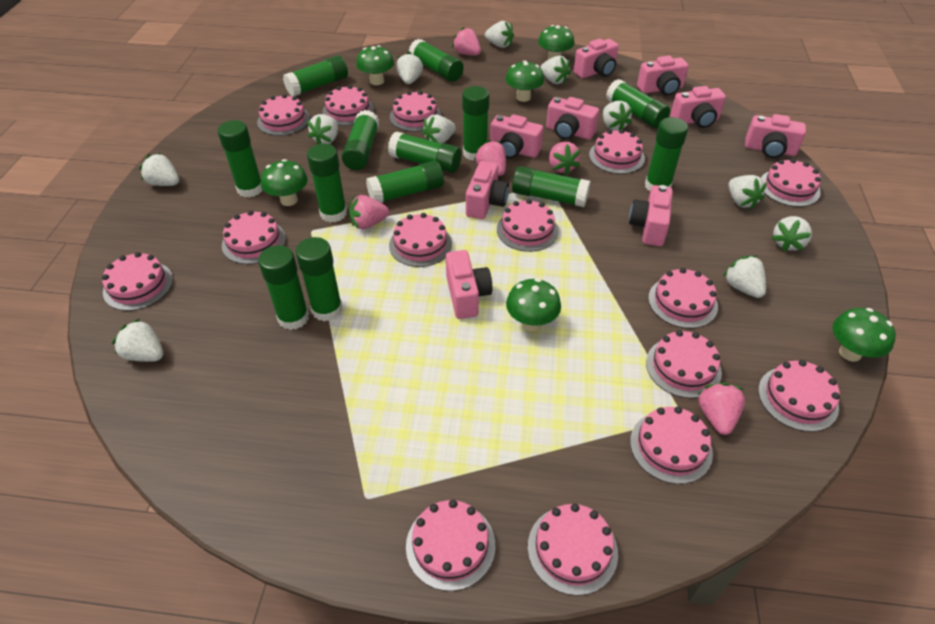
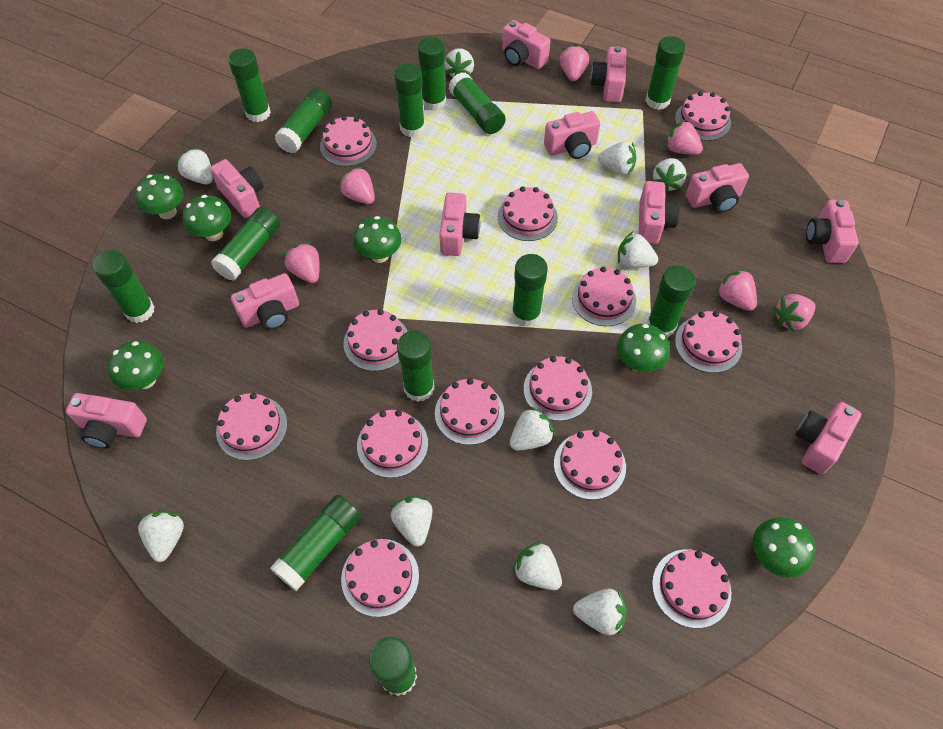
pink cake: [102,252,173,311] [222,210,286,264] [257,94,310,136] [322,85,374,126] [389,213,452,267] [390,91,441,132] [406,500,495,591] [497,199,559,252] [528,503,618,596] [589,129,645,174] [630,407,713,484] [646,330,722,398] [648,268,718,328] [758,360,840,432] [761,159,821,207] = 15 -> [216,393,287,461] [320,116,377,166] [341,539,419,617] [344,309,408,371] [357,410,428,478] [435,378,504,445] [498,187,558,241] [524,356,592,421] [554,430,626,500] [572,267,636,326] [652,549,731,628] [675,91,731,141] [675,311,742,373] = 13
pink camera: [446,250,492,319] [466,161,509,219] [490,115,543,159] [546,97,599,140] [574,39,619,79] [629,185,673,246] [637,56,689,96] [670,86,726,128] [745,114,806,158] = 9 -> [66,393,147,448] [210,159,263,218] [231,273,299,330] [439,193,481,256] [502,20,551,69] [544,111,600,159] [591,46,626,102] [639,181,680,244] [686,163,749,213] [796,402,861,474] [806,200,858,263] = 11
pink strawberry: [349,195,389,229] [452,27,481,56] [474,140,506,176] [549,142,581,175] [698,383,745,435] = 5 -> [283,242,320,283] [339,166,375,204] [560,44,589,81] [665,120,703,155] [716,269,757,311] [773,294,815,332] = 6
white strawberry: [112,319,163,362] [139,153,179,186] [307,114,338,144] [396,52,423,84] [422,115,456,144] [485,21,514,48] [540,56,571,84] [603,101,633,131] [723,256,766,298] [728,175,767,209] [772,216,812,252] = 11 -> [138,510,184,562] [175,147,213,184] [391,496,432,547] [445,48,474,77] [510,407,555,451] [512,541,562,590] [573,589,627,636] [598,142,636,175] [618,232,658,268] [653,158,687,192] = 10

